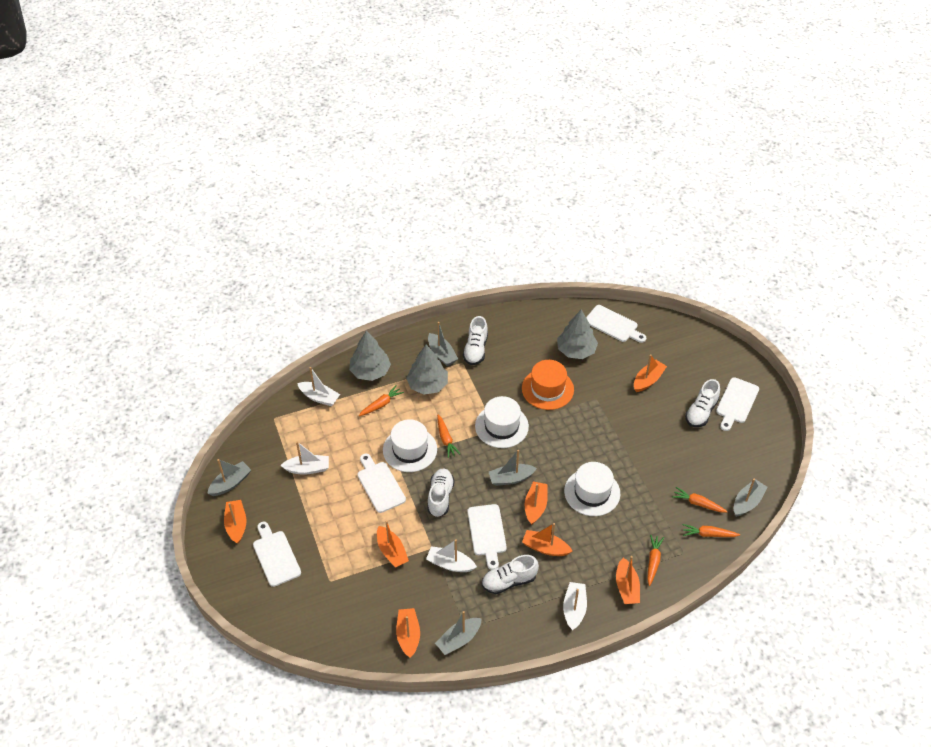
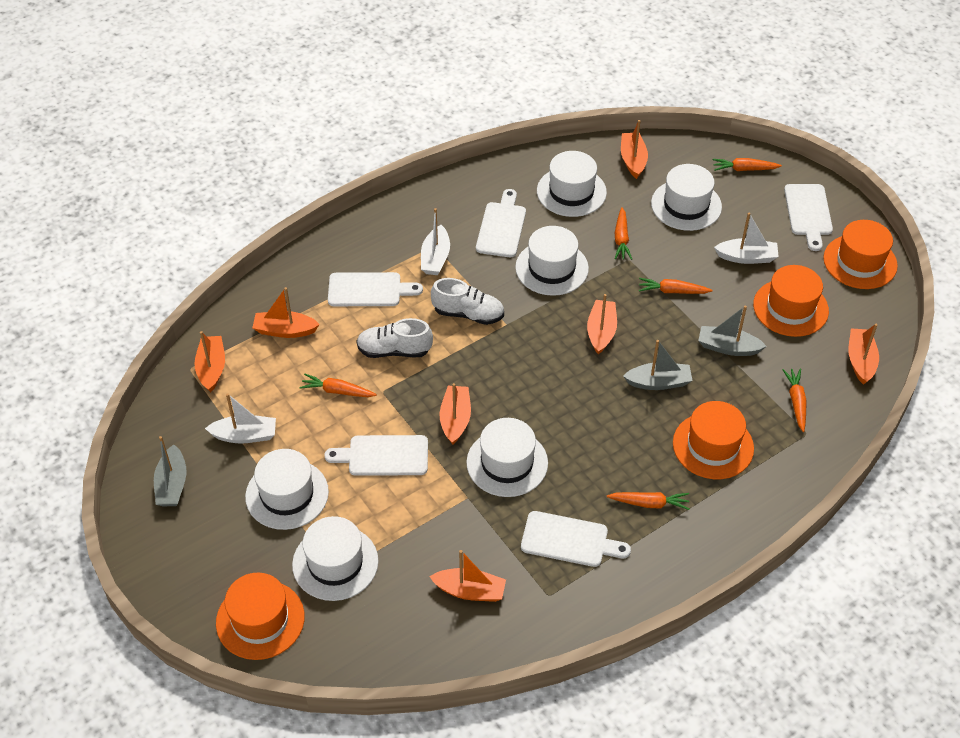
grey boat: [207,459,251,496] [428,322,458,366] [435,611,482,655] [489,450,537,486] [734,479,767,517] = 5 -> [154,436,187,507] [623,340,693,390] [698,306,767,356] = 3
grey tree: [349,331,391,381] [406,344,448,395] [557,309,598,359] = 3 -> none = 0
orange carrot: [359,385,404,416] [437,415,460,458] [647,535,664,586] [672,487,728,513] [683,524,740,537] = 5 -> [299,374,377,397] [607,492,689,510] [615,207,632,260] [639,278,713,294] [713,158,782,171] [782,369,806,432] = 6
orange hat: [522,360,574,410] = 1 -> [216,572,305,660] [673,401,754,479] [753,265,829,337] [823,220,898,289] = 4
white boat: [280,441,329,475] [297,367,340,406] [426,539,477,572] [563,582,587,630] = 4 -> [205,393,276,444] [421,208,450,275] [714,213,779,264] = 3
white hat: [383,419,437,472] [475,396,529,448] [564,462,620,516] = 3 -> [245,449,329,530] [292,516,379,601] [466,418,548,497] [515,226,589,296] [537,151,607,217] [651,164,722,231] = 6
white shoe: [427,469,455,517] [463,316,488,365] [482,555,539,594] [685,379,720,427] = 4 -> [356,318,433,358] [431,278,504,325] = 2

